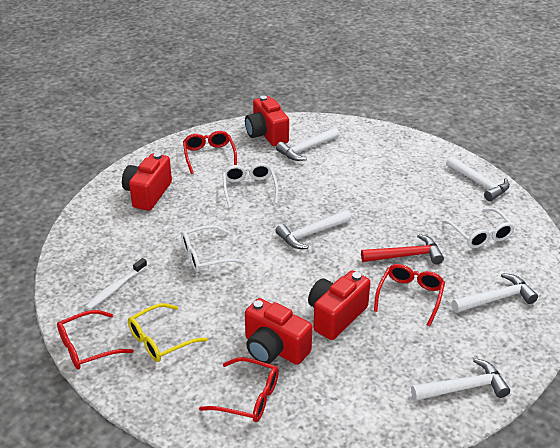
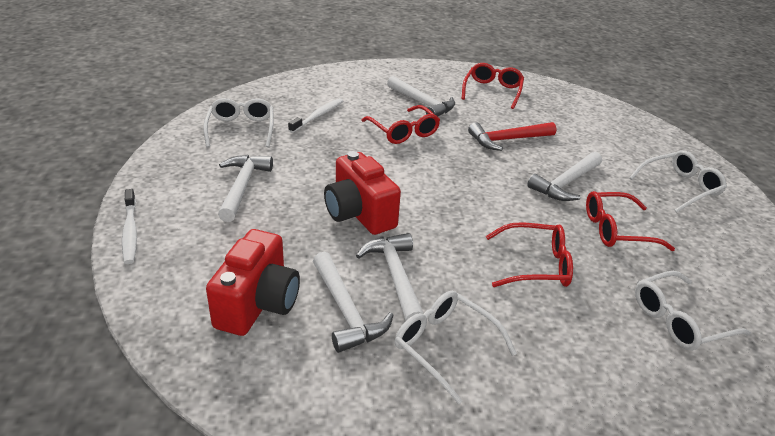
red camera: [122,153,172,211] [245,95,289,146] [245,298,312,365] [308,271,370,340] = 4 -> [206,229,300,336] [324,151,401,235] = 2
white glasses: [181,225,246,272] [223,163,278,208] [442,208,515,248] = 3 -> [204,98,274,148] [395,291,517,404] [629,150,727,213] [635,271,751,350] = 4
white toothbrush: [85,258,147,310] = 1 -> [122,189,137,264] [288,98,343,133] = 2
yellow glasses: [128,303,208,362] = 1 -> none = 0

